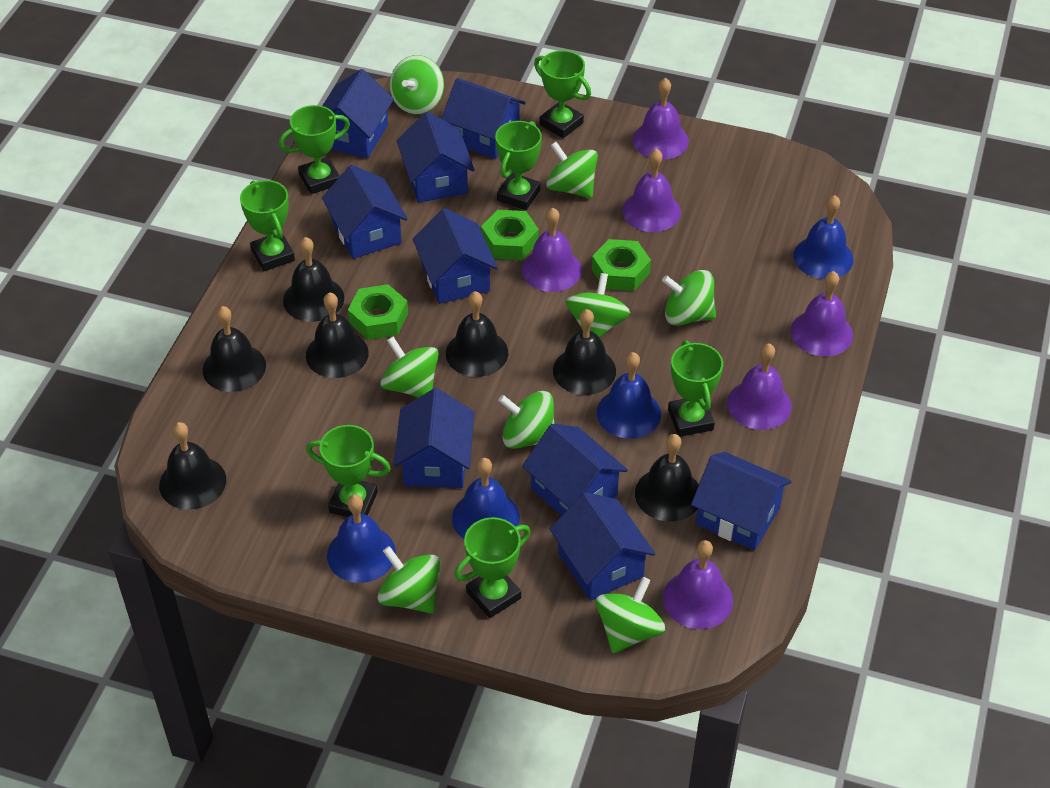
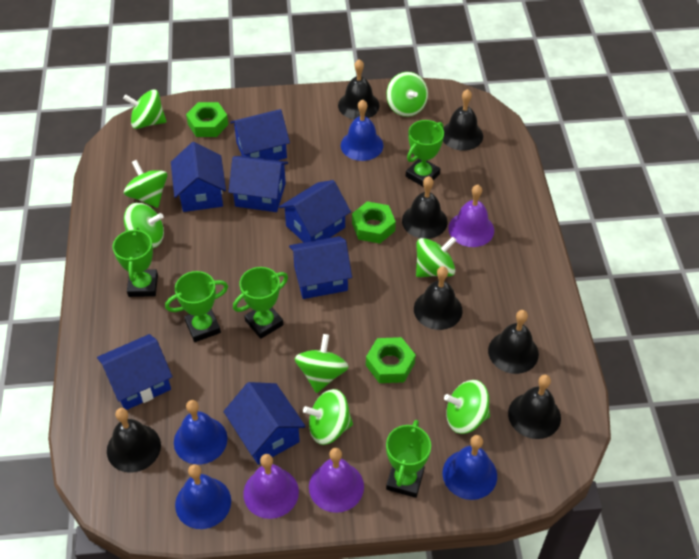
blue house: [322,69,394,158] [322,165,408,259] [394,388,475,488] [397,112,475,203] [413,208,498,304] [441,78,526,159] [522,424,628,516] [550,492,655,601] [691,452,791,550] = 9 -> [97,334,172,410] [171,142,226,212] [224,382,306,465] [228,156,288,212] [230,109,290,160] [279,180,351,242] [289,236,352,299] = 7
green trophy: [240,180,295,271] [279,105,350,194] [306,425,391,517] [454,517,530,618] [495,121,542,210] [534,50,591,138] [668,340,723,437] = 7 -> [113,227,158,297] [165,271,228,342] [233,267,288,339] [386,420,431,498] [406,120,444,187] = 5
purple bell: [522,208,582,292] [622,149,681,232] [633,78,689,160] [663,540,733,629] [727,344,792,430] [791,271,853,357] = 6 -> [243,454,299,519] [309,448,364,513] [448,185,494,247] = 3

